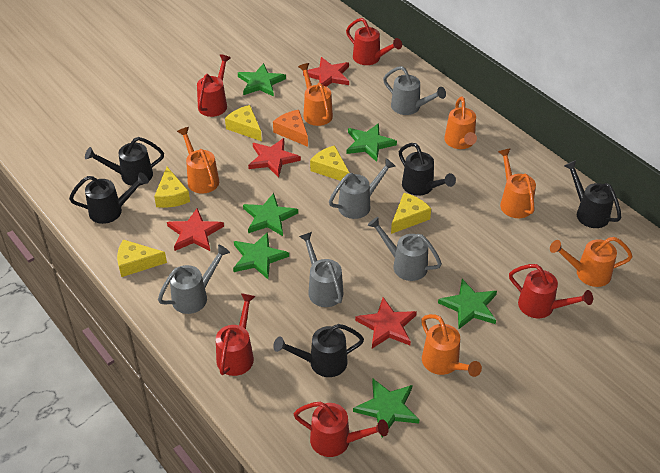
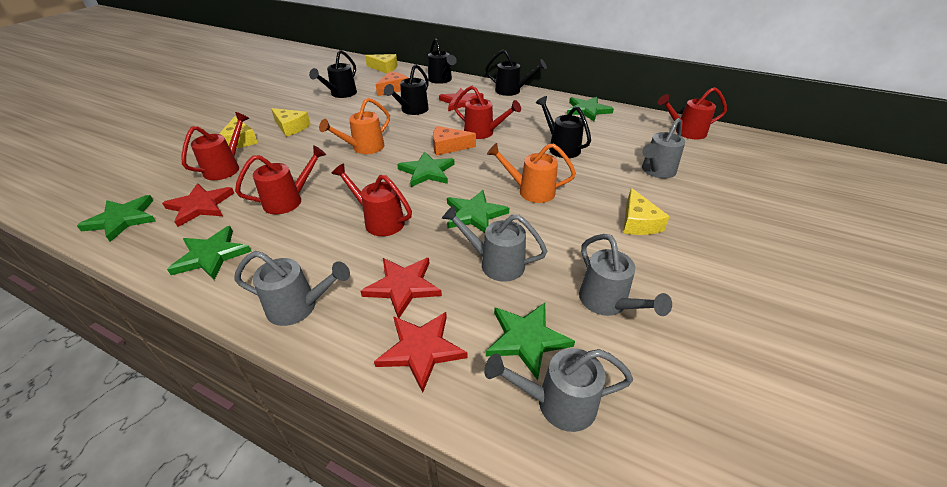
orange cheese: [273,110,308,147] = 1 -> [376,71,408,96] [433,126,476,156] = 2
orange watering can: [177,127,219,194] [298,63,333,126] [421,314,482,377] [444,96,477,149] [498,148,536,218] [550,237,633,287] = 6 -> [319,98,390,154] [487,143,576,203] = 2
yellow cheese: [117,239,167,277] [154,167,190,208] [225,105,262,141] [310,145,349,181] [391,193,431,234] = 5 -> [219,117,258,148] [271,108,311,137] [365,54,398,74] [623,188,670,235] = 4

